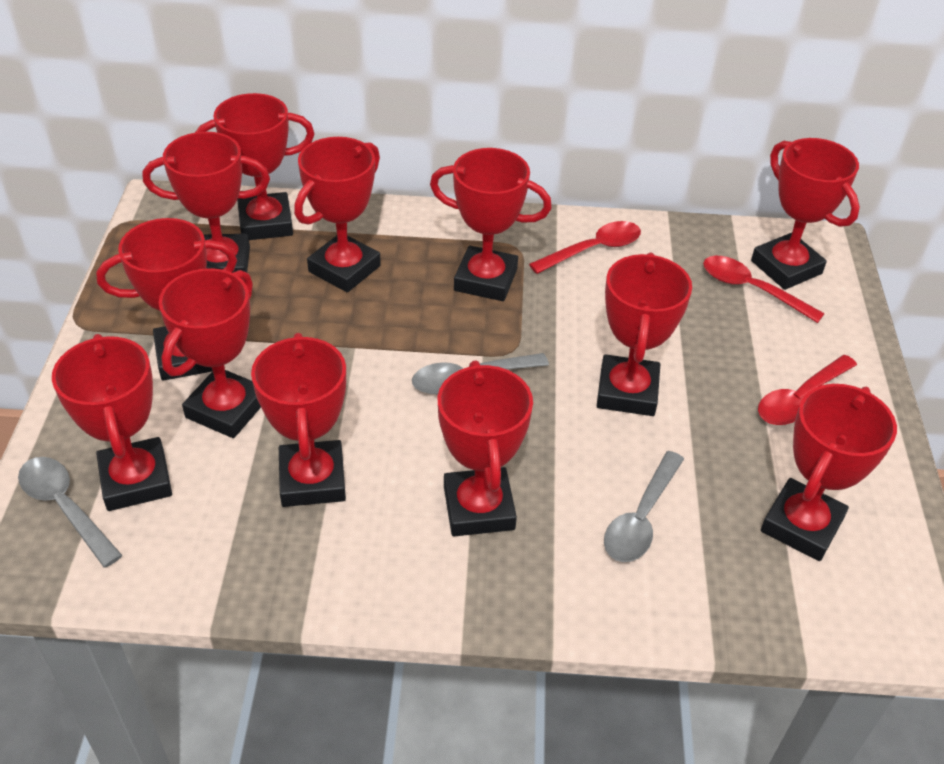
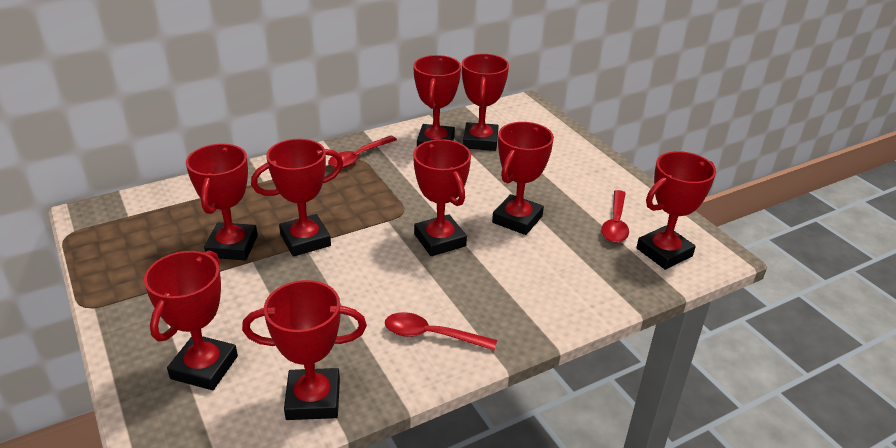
grey spoon: [18,457,123,568] [412,353,549,394] [604,451,684,562] = 3 -> none = 0
red trophy: [52,334,172,511] [96,218,237,381] [143,132,270,273] [159,268,261,438] [195,93,314,240] [251,333,346,507] [294,137,381,292] [430,148,552,301] [438,360,533,536] [597,253,692,416] [751,138,860,290] [761,384,897,561] = 12 -> [144,251,238,390] [186,144,258,260] [242,280,367,420] [251,139,344,257] [413,55,461,146] [413,139,471,256] [462,54,509,151] [492,122,554,235] [636,151,716,270] = 9

